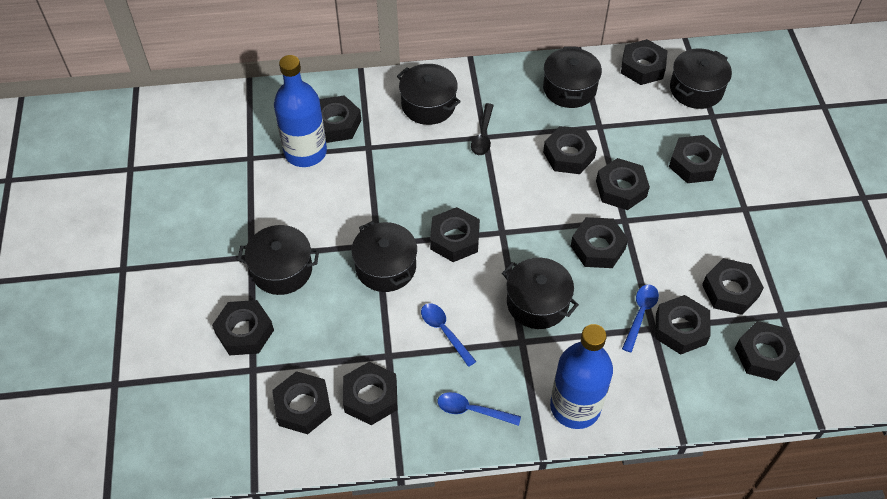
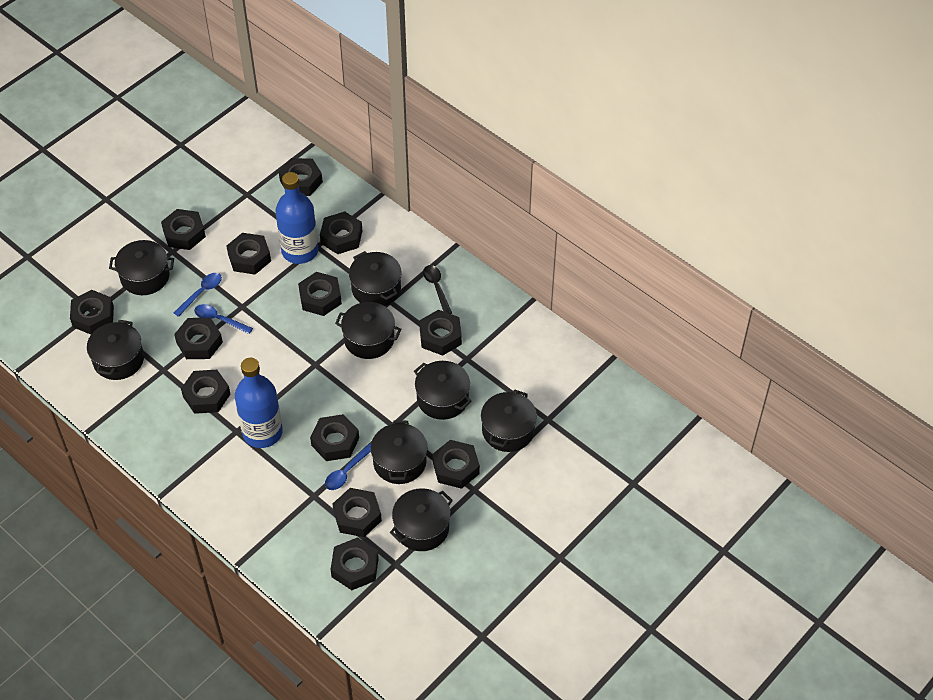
black pot: [237,225,319,295] [352,220,417,292] [397,64,461,125] [502,258,579,329] [543,46,602,108] [670,48,732,109] = 6 -> [87,320,144,380] [109,240,174,295] [335,302,401,359] [349,251,402,306] [371,420,427,484] [390,488,453,551] [414,361,472,420] [481,389,537,452] = 8

